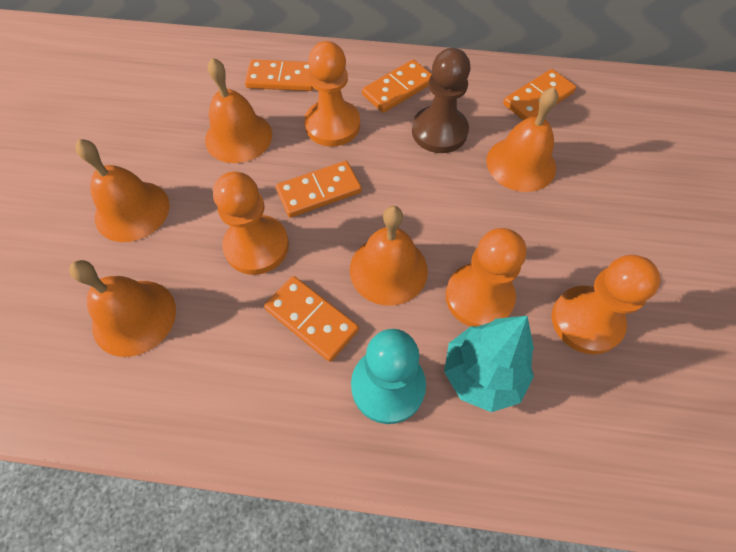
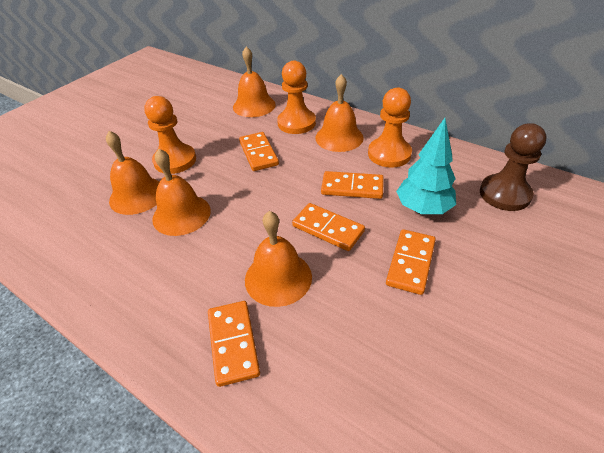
orange pawn: [213,172,289,275] [304,41,360,147] [446,228,526,327] [552,255,661,354] = 4 -> [144,96,196,174] [277,61,316,134] [368,88,412,168] = 3
turquoise pawn: [351,329,426,424] = 1 -> none = 0

